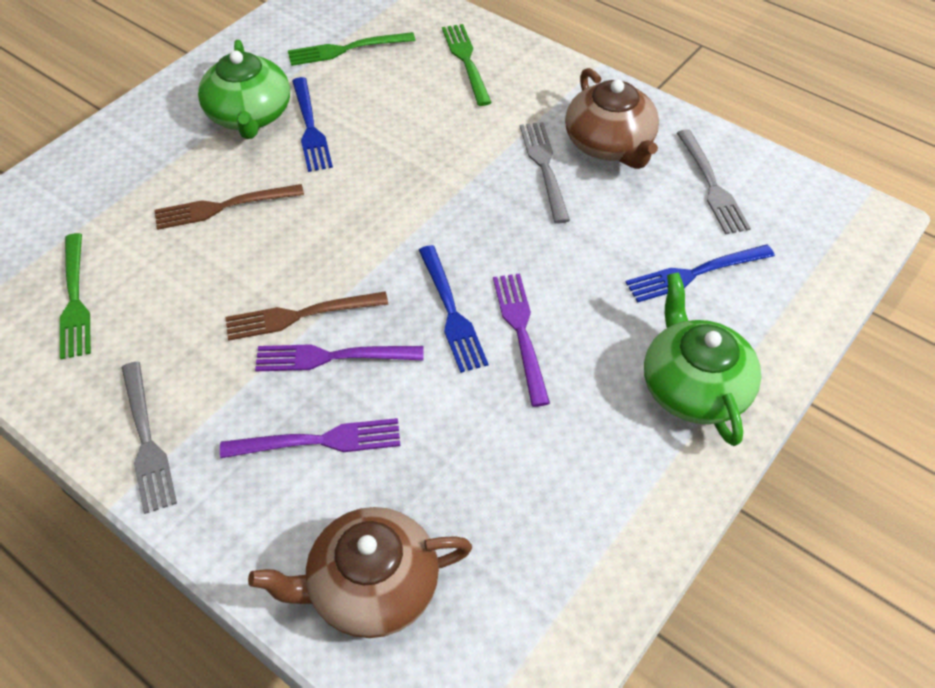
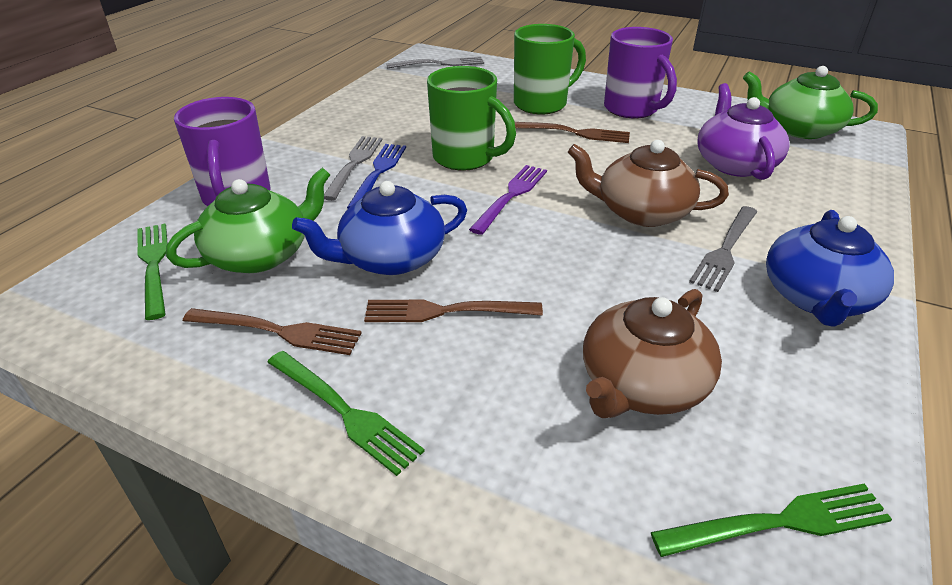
blue fork: [292,77,333,172] [419,245,488,373] [625,244,775,303] = 3 -> [347,144,406,208] = 1
blue teapot: none = 0 -> [292,181,467,275] [766,210,894,327] = 2
brown fork: [154,184,304,230] [225,291,388,341] = 2 -> [183,308,362,355] [364,300,543,322] [515,122,630,143] = 3
green mug: none = 0 -> [427,66,516,171] [514,24,586,114] = 2
purple fork: [220,418,400,458] [255,344,424,371] [493,273,550,407] = 3 -> [469,165,547,235] = 1
purple mug: none = 0 -> [174,97,271,206] [604,27,677,118] = 2
purple teapot: none = 0 -> [697,83,790,180] = 1

